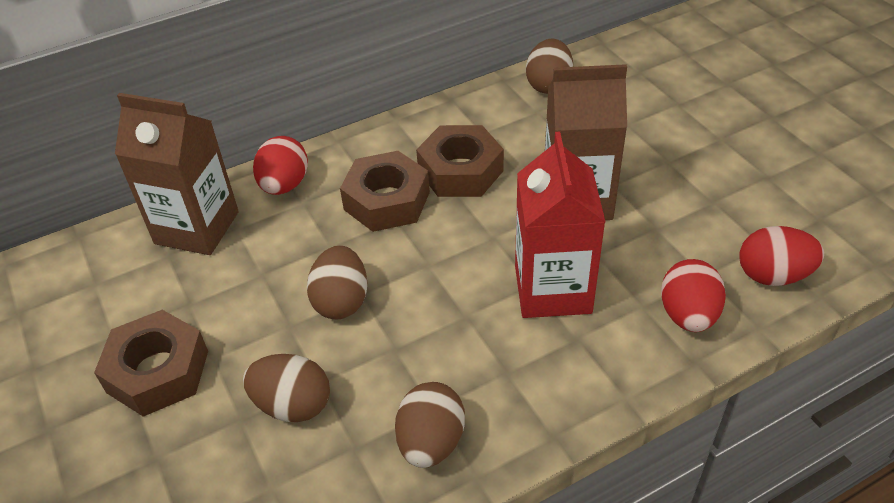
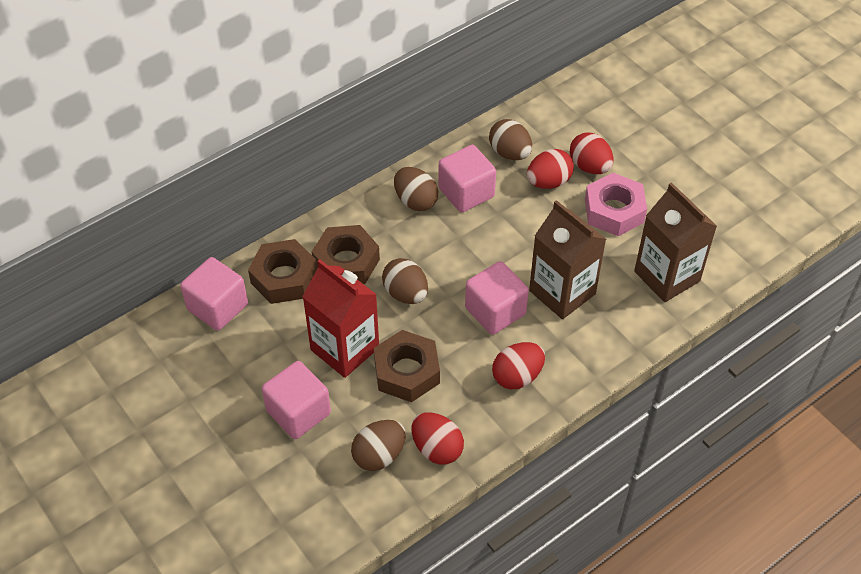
pink cube: none = 0 -> [180,257,248,331] [262,361,331,439] [438,145,496,213] [465,261,529,335] = 4
pink nut: none = 0 -> [585,173,647,236] = 1
red egg: [253,136,308,195] [661,259,726,332] [739,226,824,286] = 3 -> [412,412,464,465] [492,342,545,389] [527,149,574,189] [570,132,613,174] = 4

